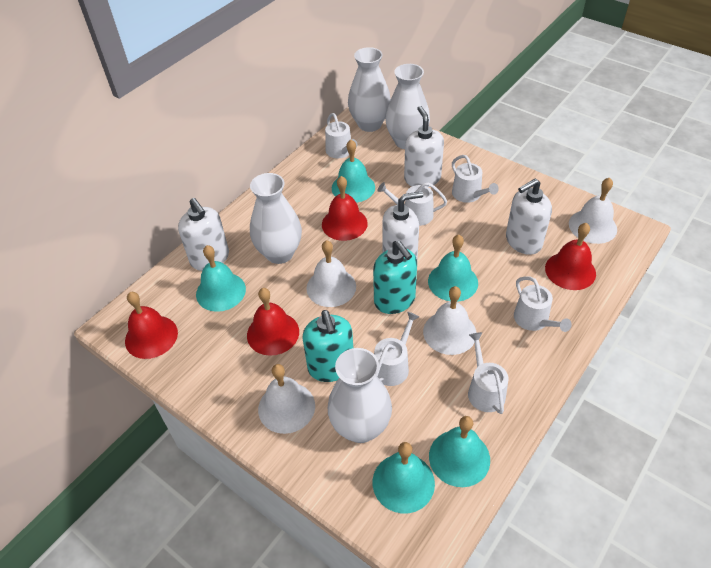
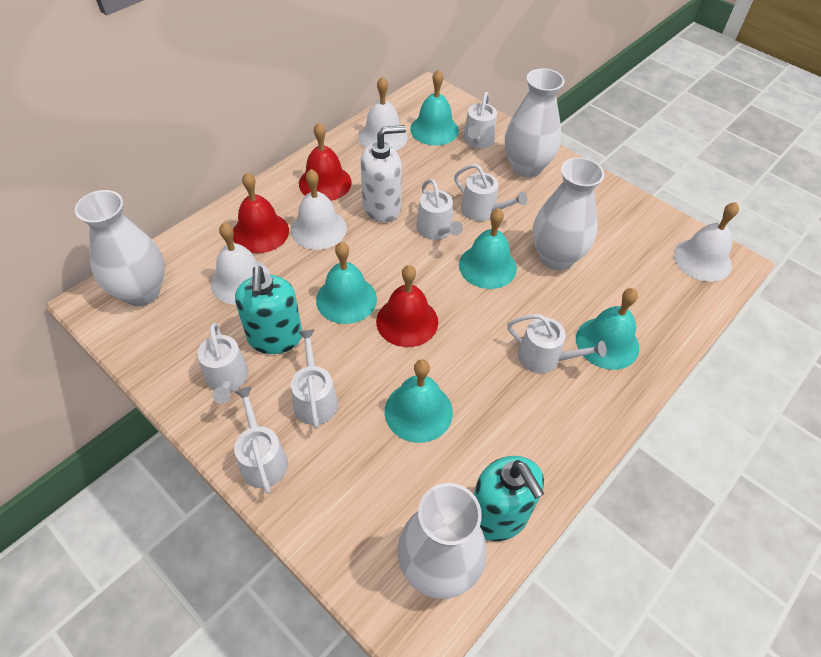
red bell: [125,292,178,359] [247,288,299,356] [322,176,368,241] [545,223,596,290] = 4 -> [233,172,289,253] [299,122,352,201] [376,265,438,347] = 3
white soap dispenser: [178,198,229,271] [382,191,423,259] [404,106,444,187] [506,179,552,255] = 4 -> [360,125,406,222] = 1
white watering can: [325,113,358,158] [374,312,420,386] [377,182,447,226] [452,155,499,203] [468,332,508,414] [514,276,572,332] = 6 -> [197,323,249,404] [234,387,288,494] [291,330,338,429] [416,179,463,240] [454,164,527,221] [463,92,497,148] [507,314,606,373] = 7

